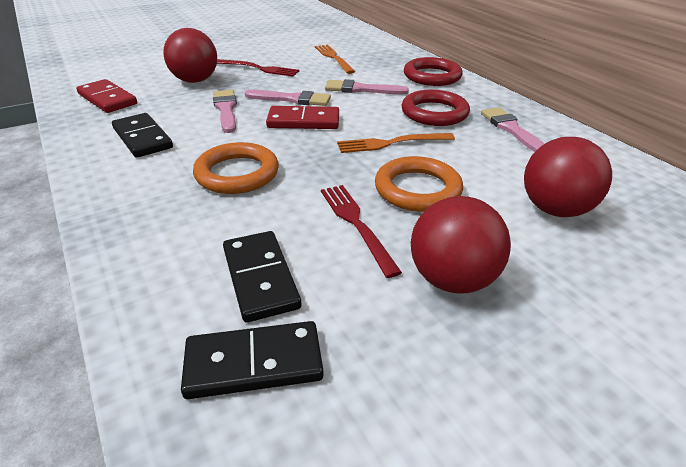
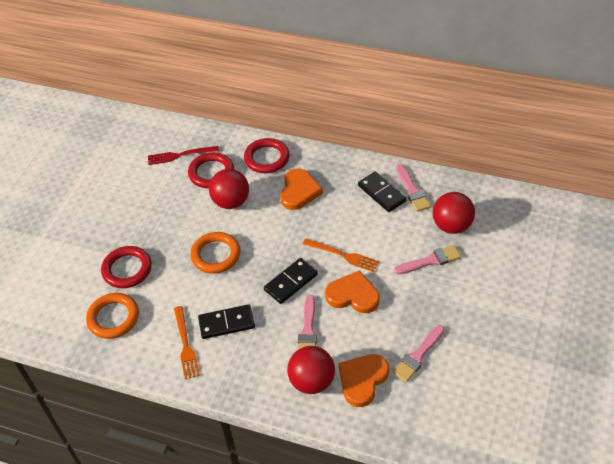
orange heart: none = 0 -> [280,168,323,210] [325,270,380,313] [338,354,389,407] = 3
red domino: [76,79,137,113] [266,106,339,129] = 2 -> none = 0
red fork: [217,59,299,77] [321,185,402,278] = 2 -> [148,146,219,165] = 1
red ring: [401,90,470,126] [404,57,463,86] = 2 -> [101,246,152,288] [188,152,234,188] [244,138,290,173] = 3

